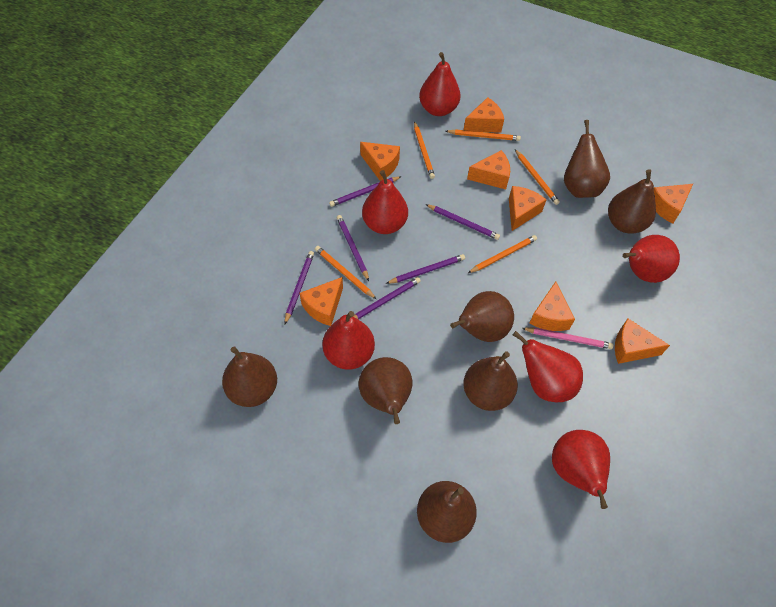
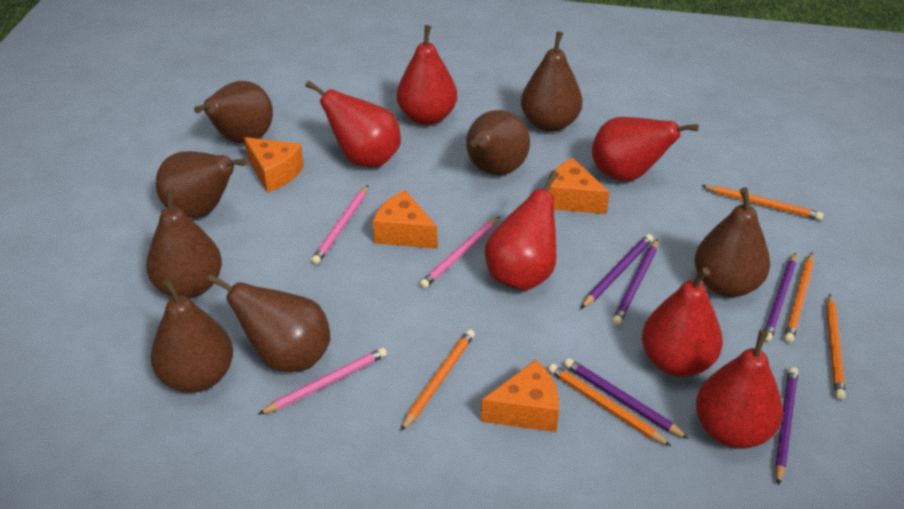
brown pear: [222,346,277,407] [359,357,412,424] [417,481,477,543] [450,291,514,342] [463,351,518,411] [564,120,610,198] [608,169,656,234] = 7 -> [146,188,222,299] [151,279,233,393] [156,151,246,218] [194,81,273,144] [207,274,330,372] [466,110,530,175] [521,31,583,132] [695,188,770,297] = 8
orange cheese: [300,277,343,326] [360,142,400,181] [464,97,504,133] [467,150,510,189] [509,186,547,231] [529,282,575,331] [615,319,670,364] [654,184,693,223] = 8 -> [244,137,304,193] [373,190,438,249] [481,360,559,432] [548,158,610,214] = 4
pink pencil: [522,327,613,349] = 1 -> [258,347,387,415] [311,185,368,265] [419,216,500,288] = 3
purple pencil: [285,251,314,324] [329,176,402,207] [337,215,369,281] [353,277,421,319] [386,254,465,284] [425,204,500,240] = 6 -> [564,358,689,439] [581,234,653,309] [612,239,658,325] [764,253,796,342] [775,367,798,486] = 5

